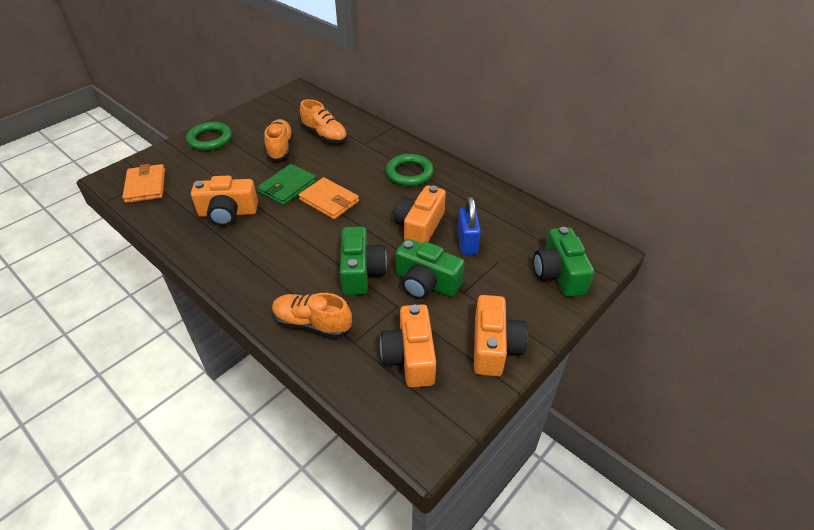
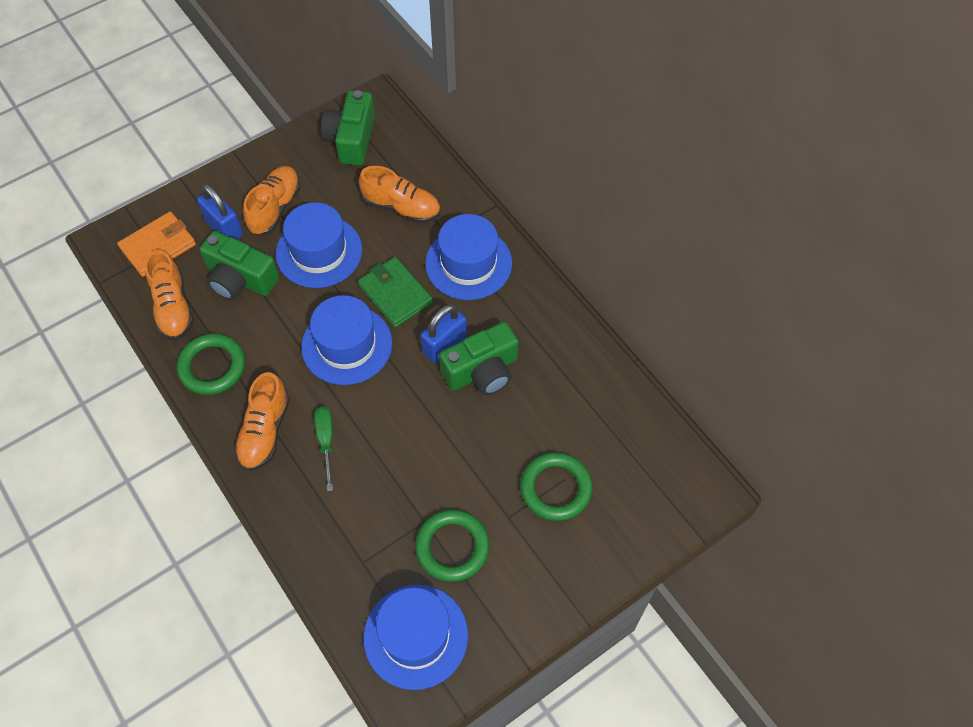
blue hat: none = 0 -> [276,202,362,288] [301,295,392,385] [363,585,468,690] [425,214,512,300] = 4
blue padlock: [457,197,481,255] = 1 -> [197,184,243,239] [420,304,467,363] = 2
green ring: [186,122,232,151] [386,154,434,186] = 2 -> [177,333,245,395] [415,510,489,582] [520,452,593,521] = 3
green screwdriver: none = 0 -> [314,406,333,491] = 1
orange camera: [191,176,258,226] [380,304,436,388] [394,185,446,244] [474,295,528,376] = 4 -> none = 0
orange shoe: [264,119,293,161] [272,293,352,338] [300,99,347,143] = 3 -> [145,250,194,340] [234,372,290,471] [243,166,300,236] [359,166,440,223] = 4
orange wallet: [122,164,165,203] [298,177,359,219] = 2 -> [117,212,196,277] = 1

